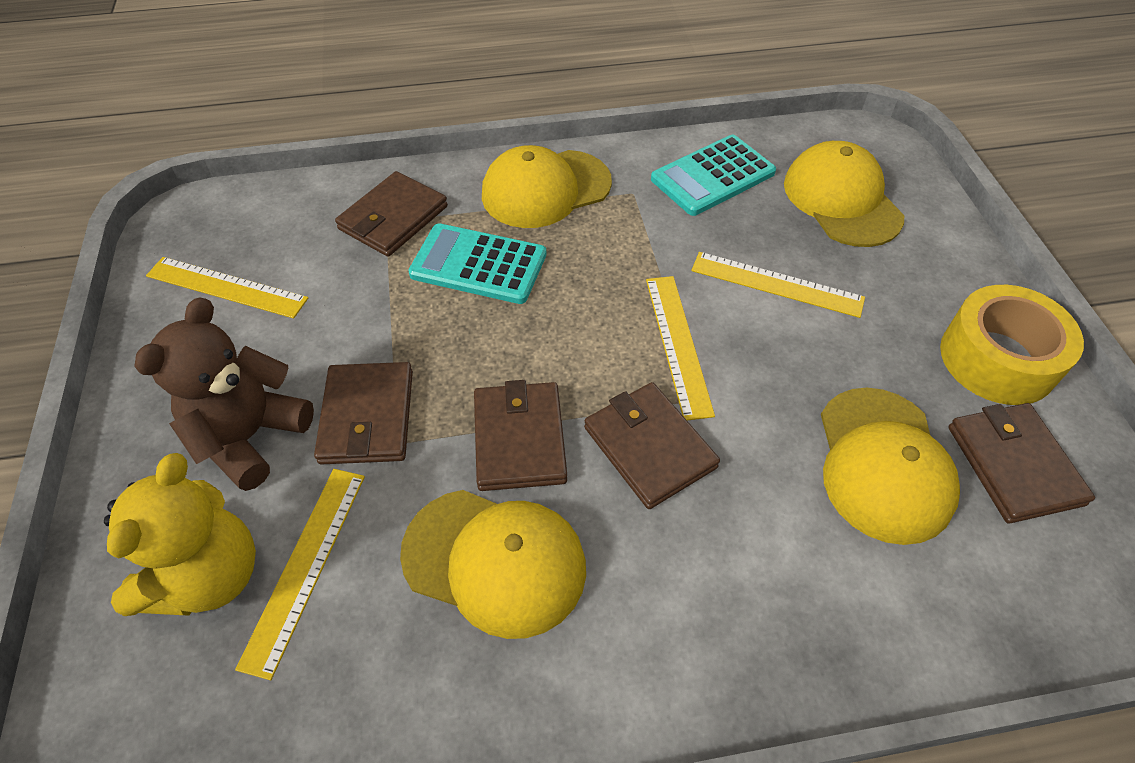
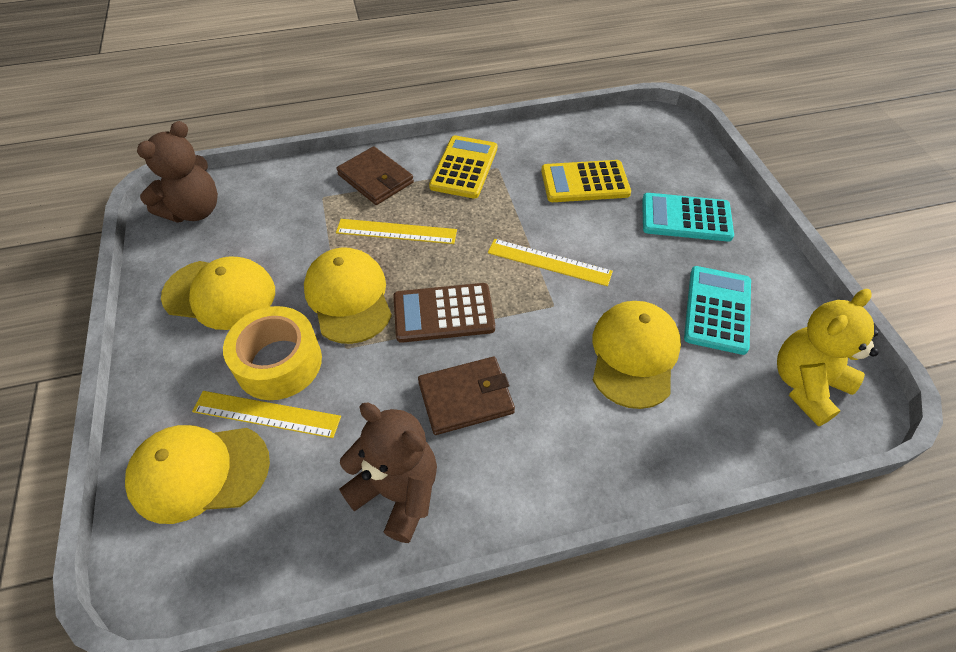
brown calculator: none = 0 -> [393,283,495,343] = 1
brown teddy bear: [134,297,314,491] = 1 -> [137,121,218,223] [339,403,437,543] = 2
brown wallet: [314,362,413,464] [335,171,448,257] [474,380,567,491] [584,382,720,509] [948,403,1095,524] = 5 -> [336,146,414,205] [418,357,515,435] = 2
yellow calculator: none = 0 -> [429,136,497,199] [541,160,631,202] = 2
yellow ruler: [146,257,308,319] [235,469,365,680] [646,276,715,420] [691,252,865,318] = 4 -> [192,391,341,438] [336,219,457,244] [488,239,613,286] = 3

